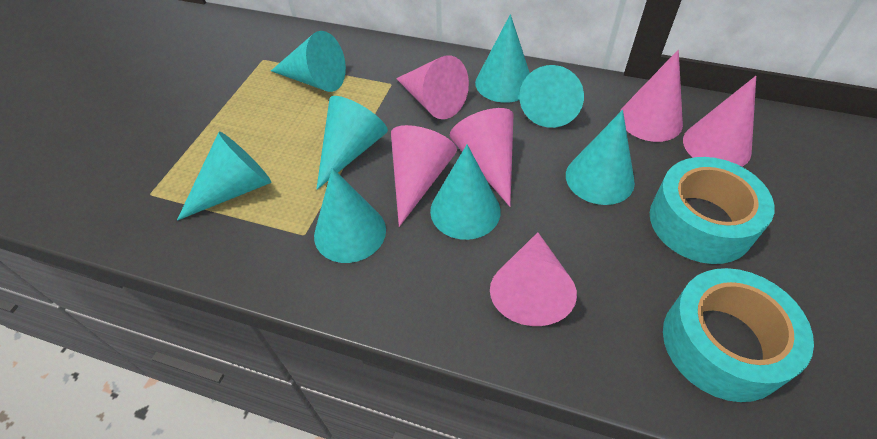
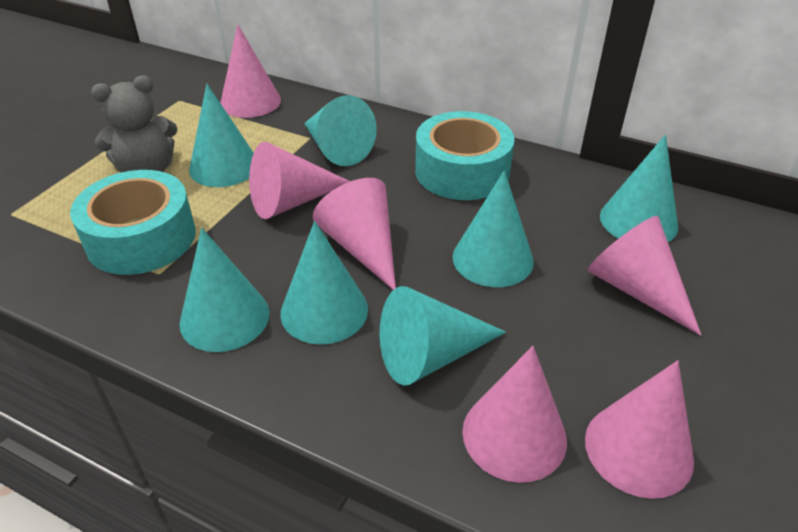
grey teddy bear: none = 0 -> [91,75,178,173] = 1
turquoise cone: [177,131,271,221] [271,31,346,92] [314,168,386,263] [316,96,388,190] [430,145,501,240] [475,14,530,103] [519,65,584,128] [566,110,635,205] = 8 -> [179,228,269,352] [189,84,254,187] [280,221,368,345] [304,95,377,166] [380,286,506,386] [452,171,534,287] [600,135,678,242] = 7

